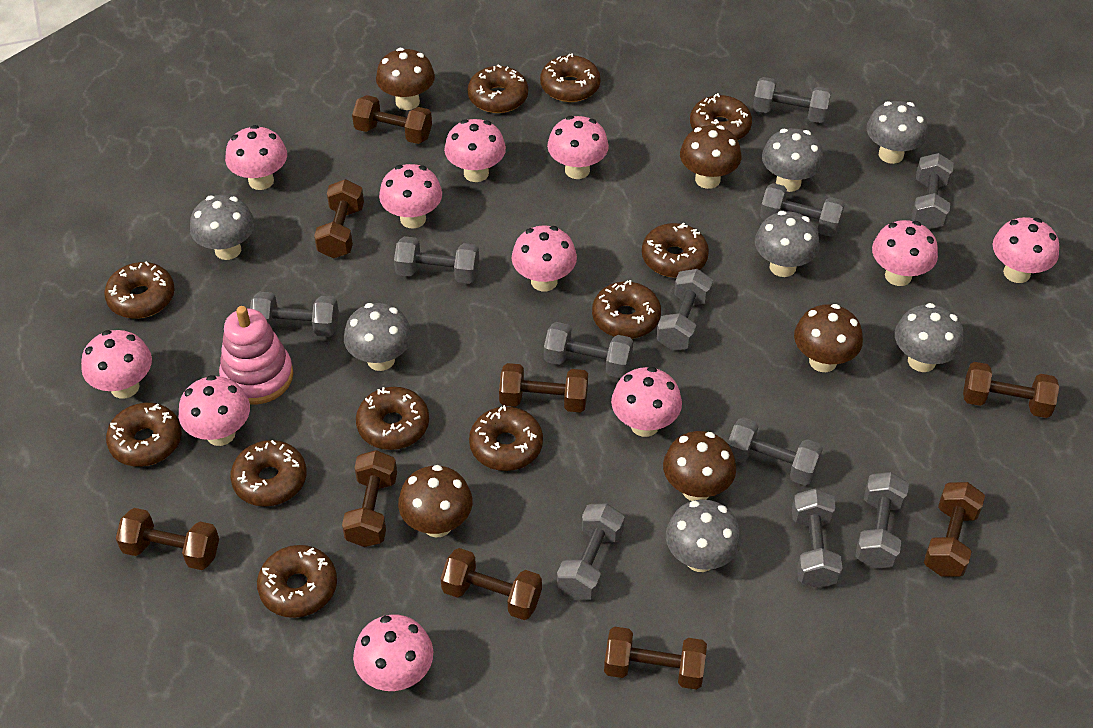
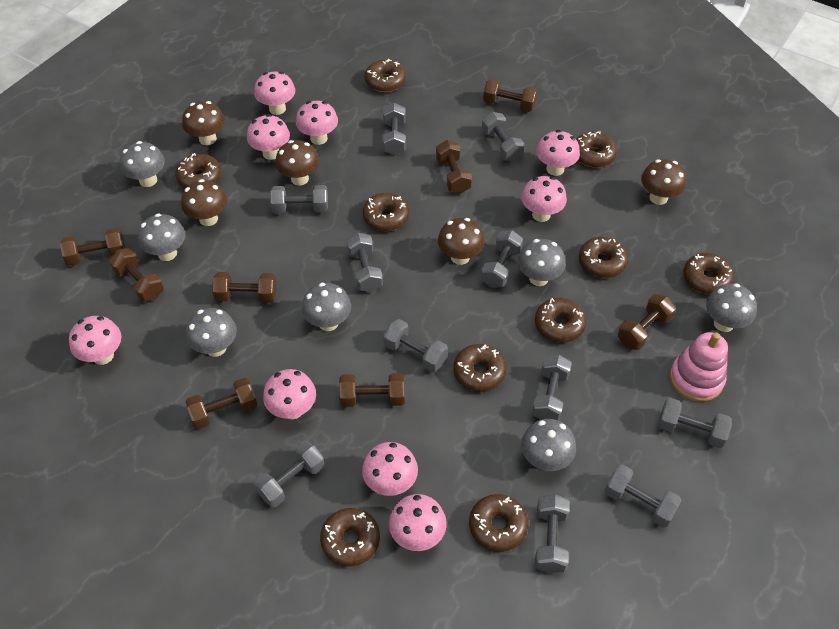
brown donut: [104,261,175,318] [106,403,182,467] [230,440,307,507] [257,545,337,618] [356,387,429,450] [468,65,528,113] [469,405,543,471] [540,53,600,102] [592,280,661,339] [642,222,709,278] [690,93,752,140] = 11 -> [175,153,222,188] [320,508,380,567] [363,193,409,231] [365,59,406,92] [453,344,507,392] [469,494,529,552] [535,298,587,342] [576,131,617,168] [579,237,628,278] [683,253,734,295] = 10
brown dumbbell: [116,508,219,570] [314,179,364,259] [342,450,397,547] [352,95,432,144] [441,548,542,620] [499,363,588,413] [604,627,707,690] [924,482,985,577] [963,362,1059,418] = 9 -> [60,228,126,266] [109,248,164,302] [185,378,257,429] [212,272,276,303] [339,373,405,407] [436,140,472,194] [483,79,538,112] [618,294,676,350] = 8
pink mushroom: [81,330,152,399] [179,375,250,446] [225,125,287,190] [353,615,433,691] [379,164,442,229] [444,119,506,182] [511,226,577,291] [547,116,609,179] [611,367,682,437] [872,220,938,286] [993,217,1059,283] = 11 -> [69,316,121,365] [247,114,290,160] [254,72,295,115] [263,369,316,419] [296,101,338,145] [362,442,418,496] [389,494,447,551] [521,176,567,222] [536,130,580,176] = 9

